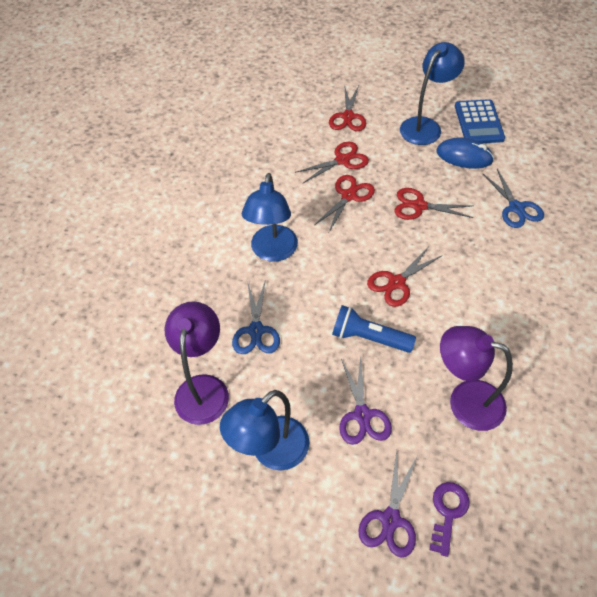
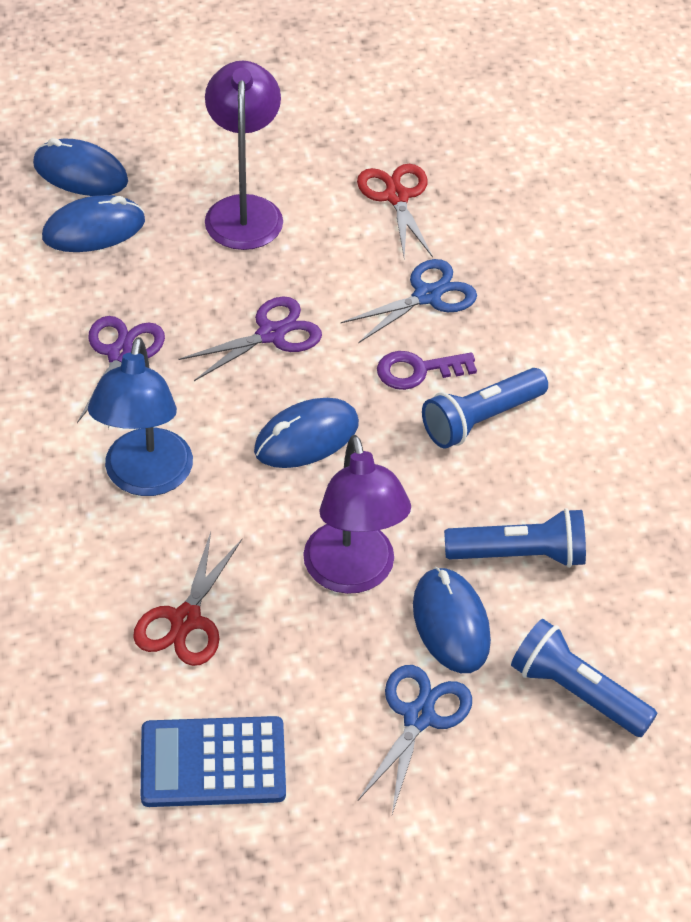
blue flashlight: [332,305,416,353] = 1 -> [422,368,548,448] [444,508,586,568] [511,619,657,737] = 3
blue lamp: [220,390,309,471] [242,173,298,262] [400,42,465,145] = 3 -> [88,337,193,496] = 1
blue mouse: [437,137,494,169] = 1 -> [33,138,128,196] [42,195,145,252] [254,398,359,468] [413,567,491,673] = 4
red scissors: [295,141,369,183] [315,175,375,232] [329,86,366,131] [367,246,443,307] [394,188,474,220] = 5 -> [133,532,242,666] [357,164,433,257] = 2

